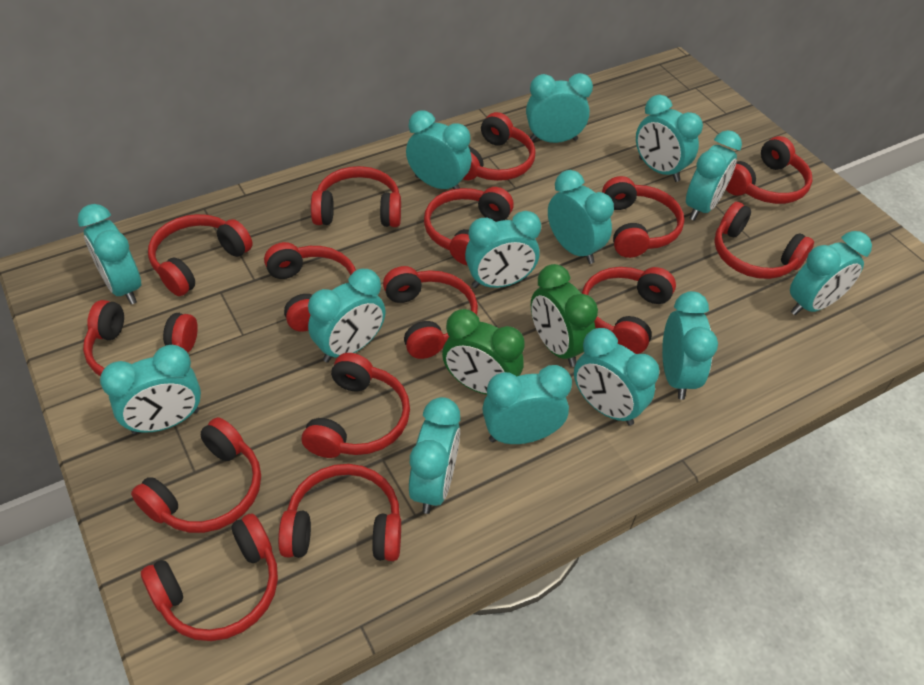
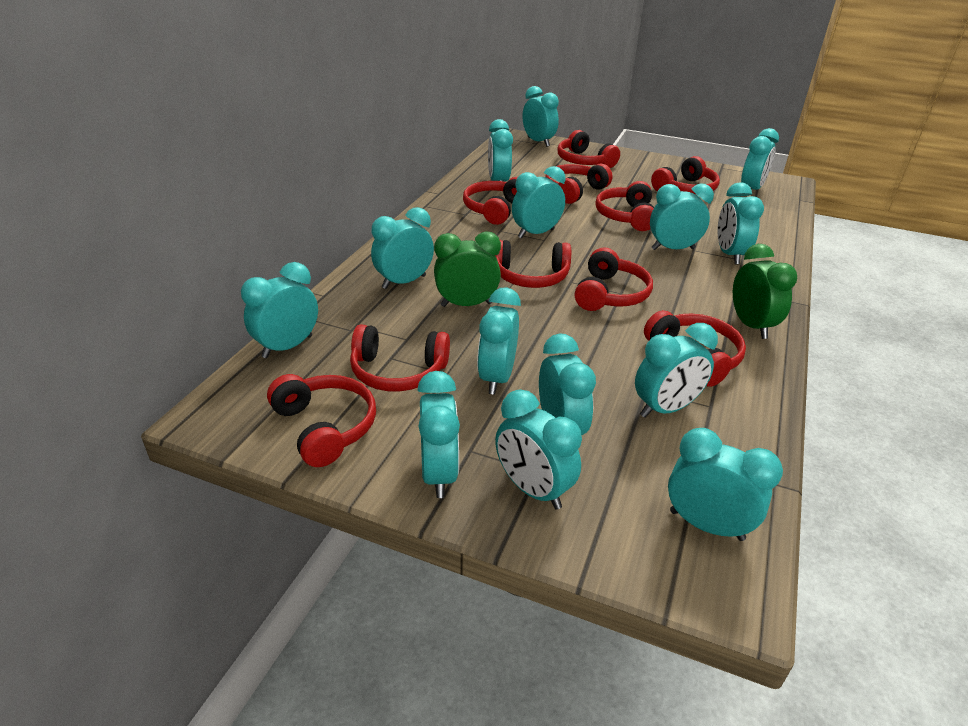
red headphones: [83,300,198,376] [131,417,261,533] [141,513,278,641] [148,214,253,296] [264,242,356,332] [278,464,401,561] [302,353,410,458] [311,166,401,227] [383,266,478,359] [424,187,514,266] [463,112,535,181] [581,267,676,354] [602,176,684,258] [714,202,814,279] [726,136,812,204] = 15 -> [267,374,376,467] [350,324,450,392] [463,177,518,225] [495,240,571,288] [545,163,612,204] [557,130,620,168] [575,248,653,311] [595,181,654,231] [644,310,746,387] [651,156,720,194] = 10

